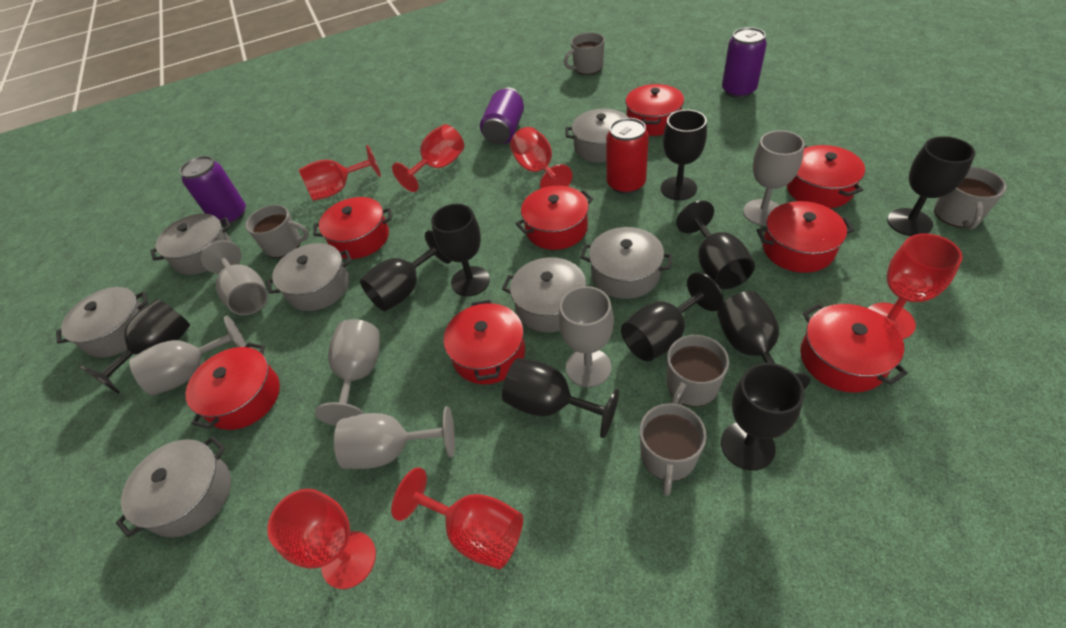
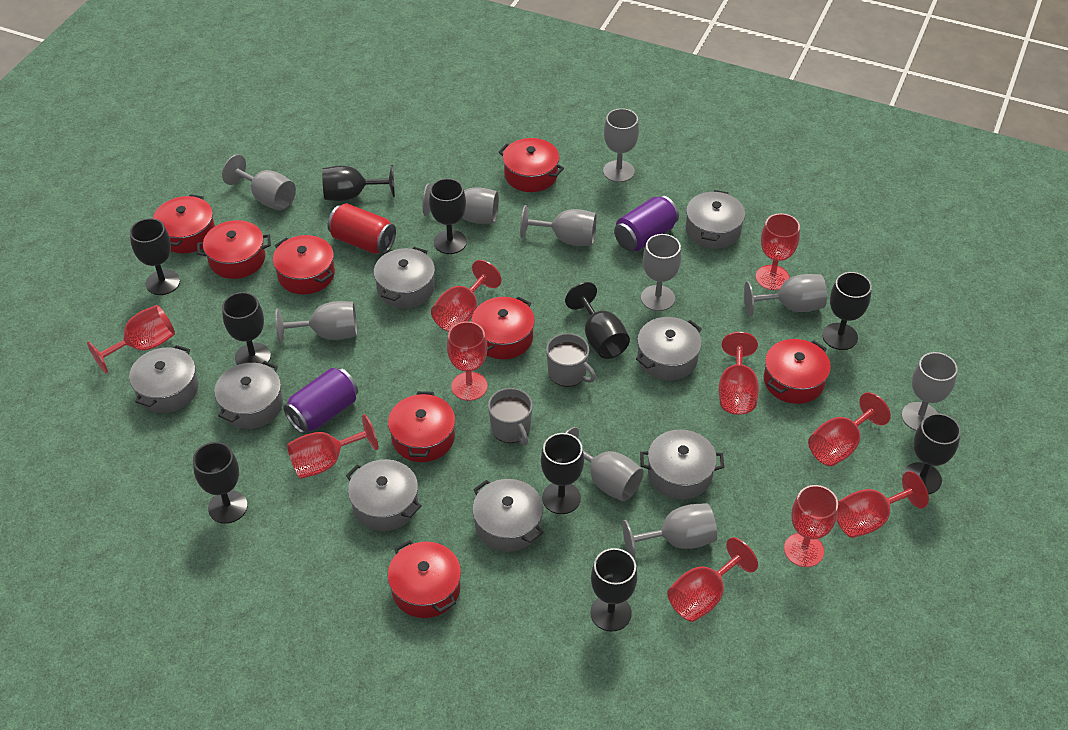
grey goblet: [129,316,246,395] [201,240,268,315] [315,319,380,426] [334,406,455,469] [559,286,614,387] [743,130,804,226] = 6 -> [222,154,296,210] [275,301,357,344] [423,184,499,224] [520,205,597,246] [565,427,644,501] [603,108,639,182] [622,503,717,559] [641,234,681,311] [744,274,827,316] [902,352,958,431] = 10
grey mug: [245,205,309,258] [564,32,605,75] [640,403,707,496] [667,335,729,407] [934,167,1007,230] = 5 -> [488,388,533,446] [546,333,596,387] = 2
grey pot: [56,287,148,358] [116,436,231,537] [150,214,231,275] [266,243,352,311] [502,257,592,332] [565,109,629,163] [580,227,673,299] = 7 -> [129,345,198,413] [214,361,283,429] [346,459,422,531] [374,247,435,308] [472,479,543,552] [636,317,702,381] [640,429,724,500] [686,190,745,249] = 8
purple can: [179,156,246,226] [480,87,524,145] [722,27,767,98] = 3 -> [283,368,358,434] [614,195,679,251] = 2
red goblet: [267,489,376,589] [299,145,381,201] [391,468,523,569] [392,124,464,192] [510,127,572,188] [868,233,963,339] = 6 -> [87,305,175,373] [287,414,378,479] [431,260,501,332] [447,321,487,401] [667,537,758,622] [718,332,759,415] [755,213,800,290] [784,485,838,567] [808,392,891,466] [837,471,929,538] = 10

